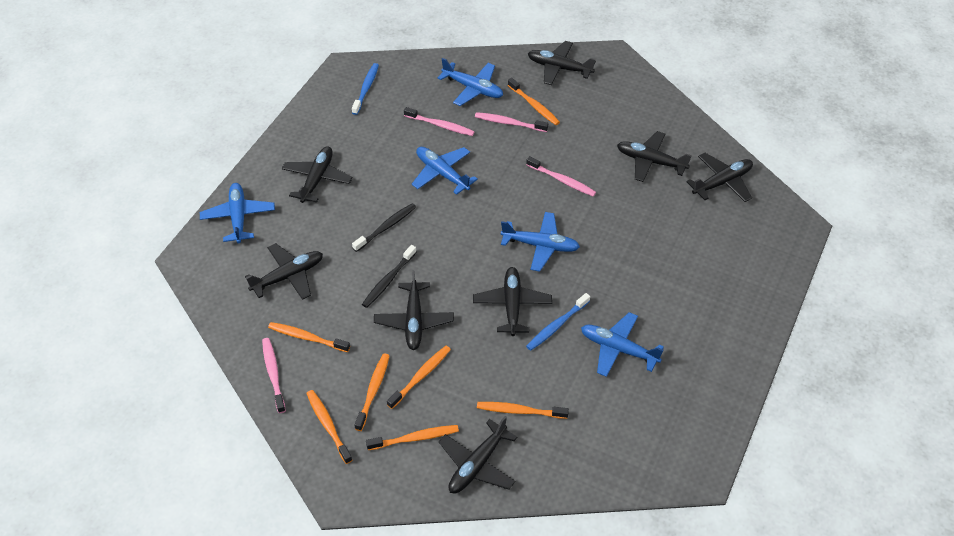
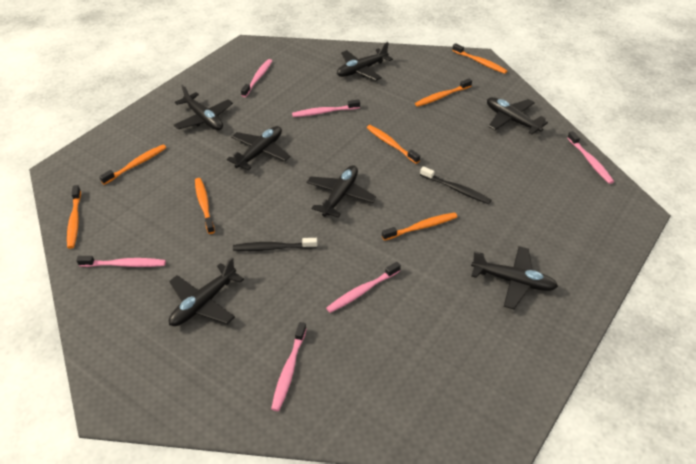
black plane: [245,243,323,300] [282,146,353,203] [374,270,454,350] [439,416,517,493] [473,267,552,336] [528,41,596,85] [617,131,692,182] [686,153,753,202] = 8 -> [169,257,244,326] [174,85,233,130] [227,126,290,170] [306,165,376,218] [337,42,393,81] [471,246,558,309] [487,97,548,134] = 7
blue plane: [200,183,275,244] [412,147,478,195] [437,58,503,106] [501,212,580,272] [581,312,664,377] = 5 -> none = 0
blue toothbrush: [352,63,379,115] [526,293,590,351] = 2 -> none = 0
pink toothbrush: [262,338,286,413] [404,107,475,136] [475,112,548,132] [526,156,596,196] = 4 -> [76,256,166,267] [241,59,272,97] [271,322,307,411] [292,99,360,117] [326,262,401,313] [567,131,614,184] = 6

